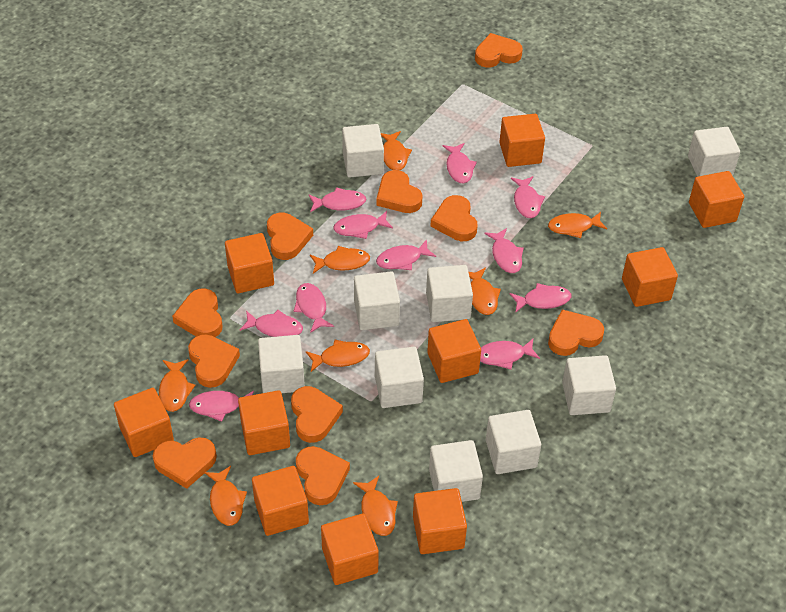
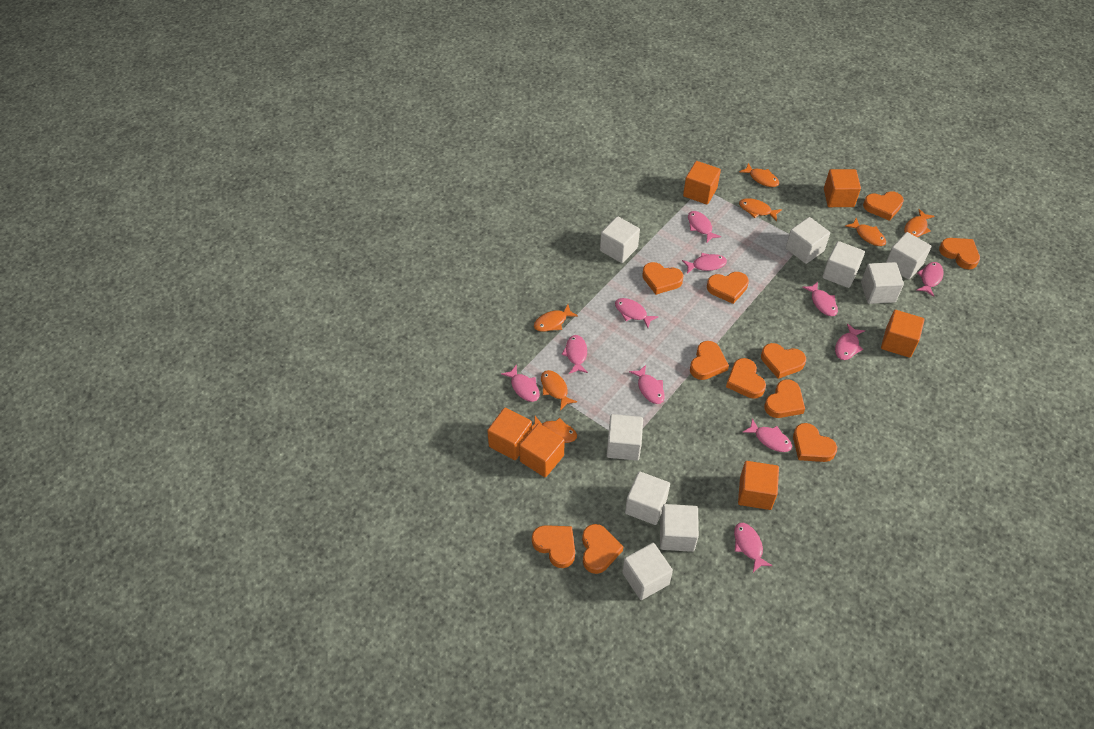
orange cube: [114,388,174,457] [225,233,274,293] [238,390,290,455] [252,466,309,536] [321,514,379,585] [413,488,467,554] [427,319,481,383] [499,114,545,167] [622,247,678,307] [689,171,744,228] = 10 -> [487,407,532,460] [519,423,565,477] [683,161,721,205] [738,461,779,510] [824,169,861,207] [881,310,925,358] = 6
orange fish: [159,359,196,412] [204,466,247,526] [306,340,370,372] [310,246,370,273] [353,476,398,536] [381,131,412,170] [469,268,501,315] [548,212,607,238] = 8 -> [532,416,577,443] [534,305,578,332] [541,370,577,410] [739,163,779,187] [739,198,782,221] [845,218,886,246] [904,209,934,237] = 7
orange heart: [153,437,217,489] [172,288,222,337] [188,335,240,388] [267,213,313,260] [291,386,343,443] [296,446,350,505] [376,170,423,213] [430,195,478,241] [475,33,523,68] [548,310,604,356] = 10 -> [532,525,575,568] [582,524,623,574] [642,262,684,295] [690,341,729,380] [707,272,749,304] [726,358,766,399] [761,343,806,379] [764,379,805,418] [793,423,837,462] [863,191,904,221] [939,238,980,269] = 11

